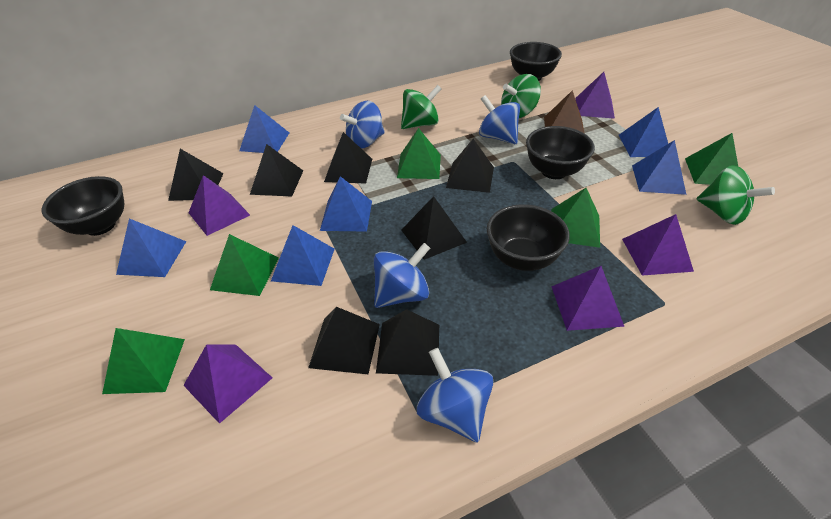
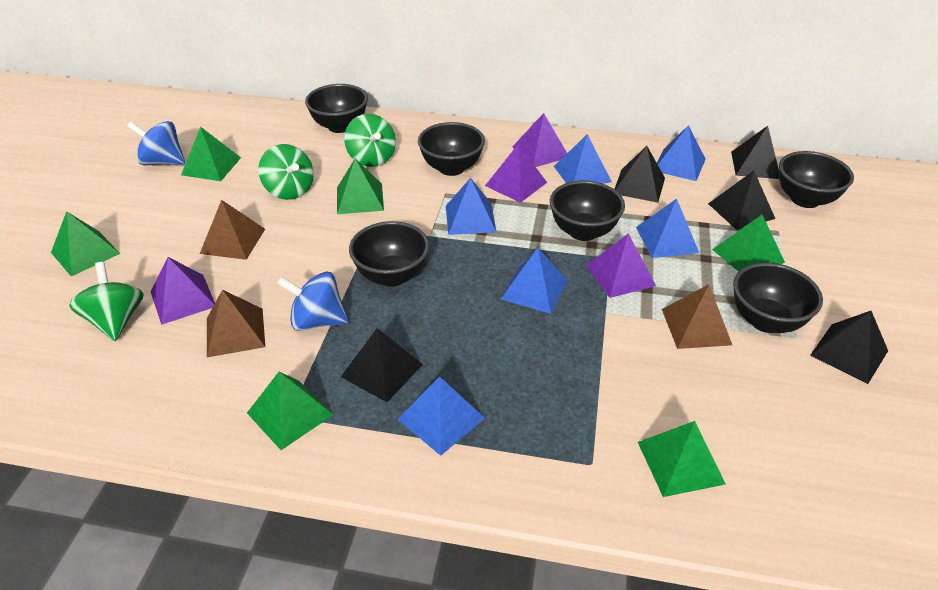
black bowl: [42,176,124,236] [487,204,570,271] [510,42,562,81] [526,126,595,179] = 4 -> [305,84,368,133] [349,221,429,287] [418,122,485,176] [550,180,625,241] [733,263,823,333] [779,151,854,208] = 6
black pyramid: [168,149,224,201] [250,144,303,197] [308,307,380,374] [324,132,372,184] [376,309,439,376] [401,196,467,260] [446,139,494,193] = 7 -> [341,328,423,402] [615,146,665,203] [708,171,775,230] [731,126,779,179] [810,311,888,384] = 5
blue spinning top: [340,101,385,149] [374,243,430,308] [417,348,493,442] [479,95,520,144] = 4 -> [127,121,185,165] [276,272,348,331] = 2
brown pyramid: [544,90,585,134] = 1 -> [200,200,265,260] [207,290,265,357] [662,284,732,349] = 3
green pyramid: [102,328,185,394] [210,234,279,296] [397,128,441,179] [551,188,600,248] [685,133,738,185] = 5 -> [51,211,120,276] [181,127,241,181] [247,372,333,450] [337,158,384,214] [638,421,725,497] [712,215,785,271] = 6
purple pyramid: [183,344,272,424] [188,175,250,236] [551,266,625,331] [575,72,615,119] [622,214,694,276] = 5 -> [151,257,215,325] [485,144,547,203] [512,113,567,167] [586,233,656,298] = 4

